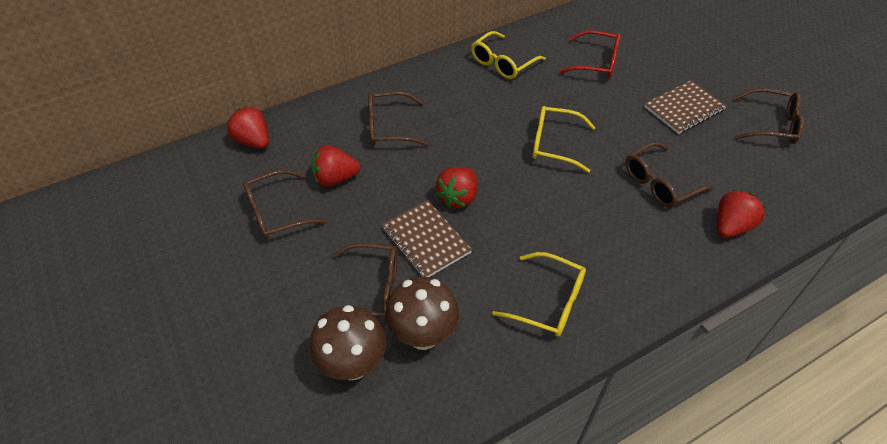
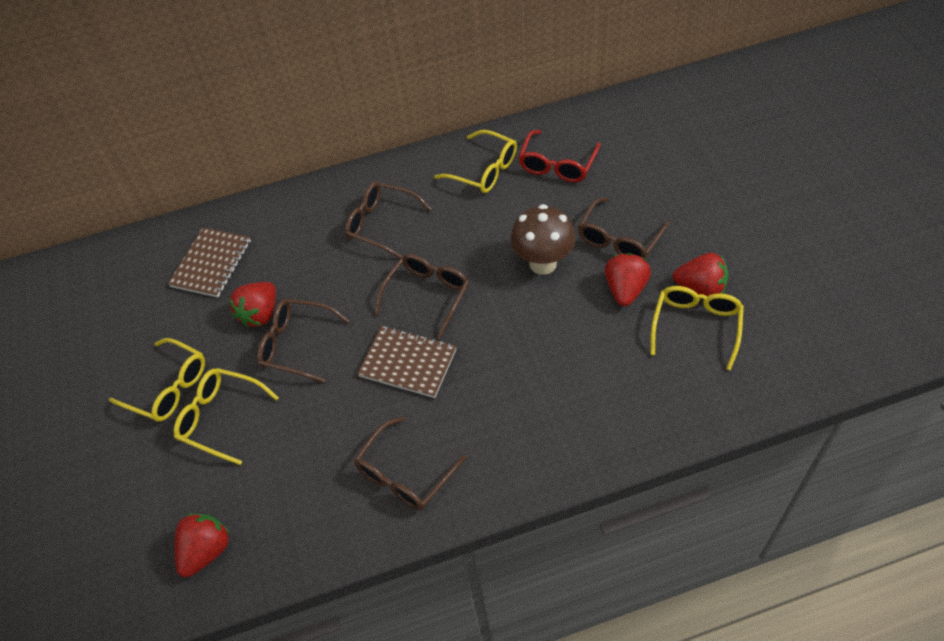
brown mushroom: [310,305,386,380] [385,277,459,350] = 2 -> [511,204,575,275] = 1
yellow glasses: [471,31,546,79] [492,252,586,337] [532,106,596,173] = 3 -> [109,338,205,422] [174,368,279,465] [434,130,517,193] [650,286,744,370] = 4

